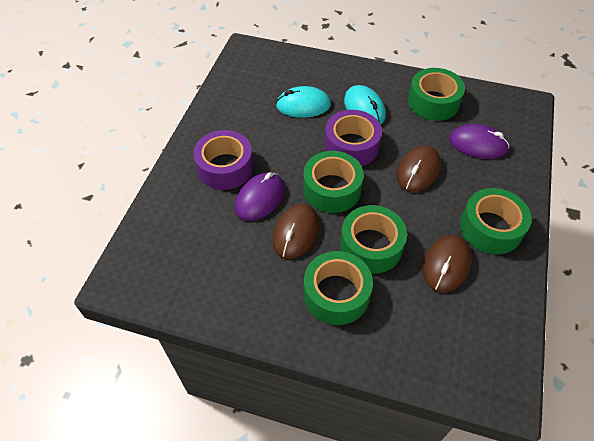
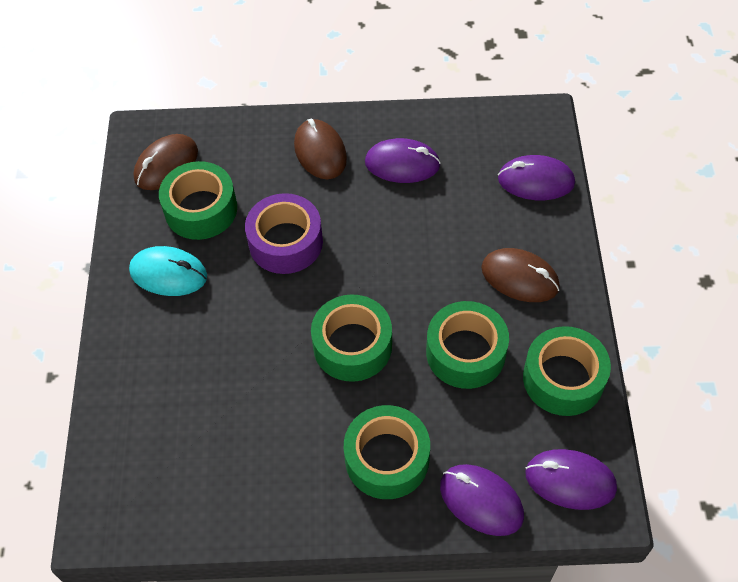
purple mouse: [235,172,285,221] [449,124,509,159] = 2 -> [365,138,441,183] [440,464,524,536] [498,155,575,200] [526,449,617,510] = 4
purple tape: [193,130,253,190] [324,110,382,166] = 2 -> [245,193,323,274] = 1
turquoise mouse: [276,86,331,118] [344,85,386,124] = 2 -> [129,246,207,296] = 1

